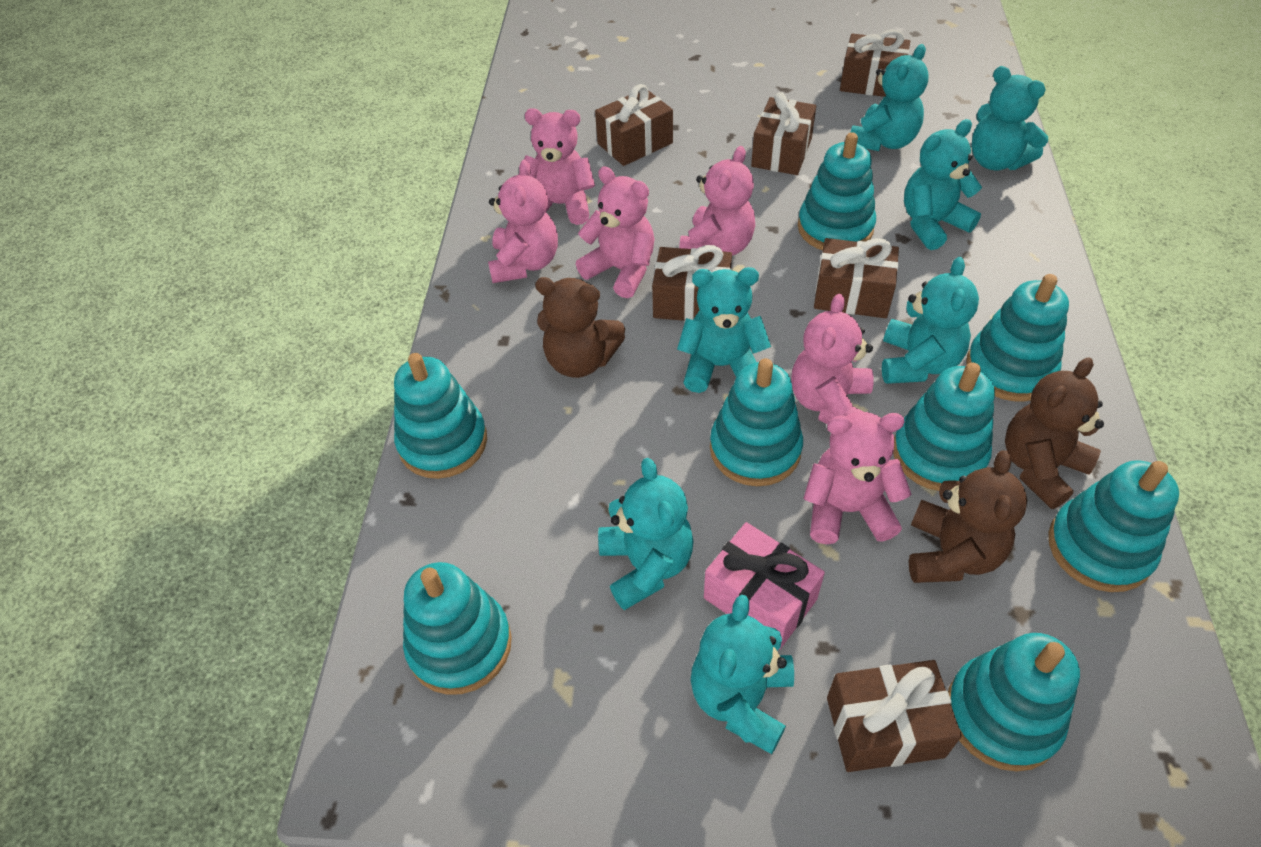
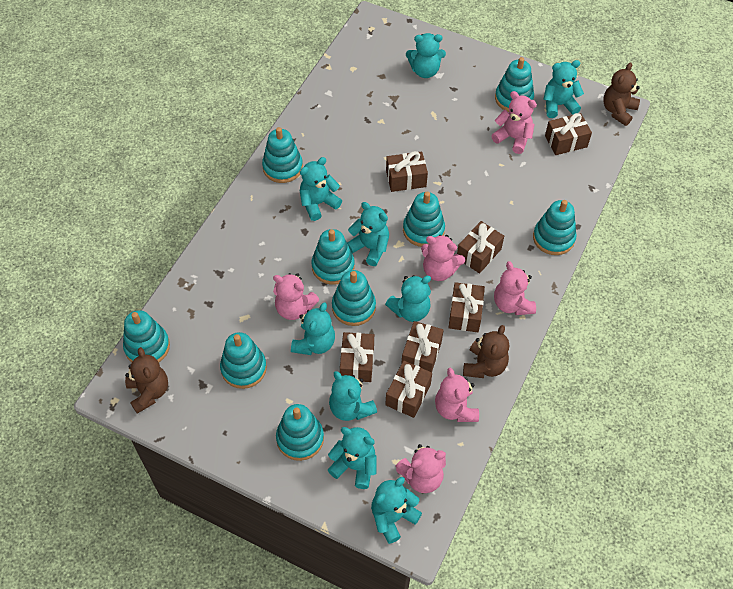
brown gift: [595,84,673,166] [652,245,732,321] [751,92,816,175] [814,238,899,318] [827,660,962,772] [840,29,910,97] = 6 -> [340,332,374,382] [385,361,432,418] [386,151,428,192] [401,321,444,372] [448,282,485,332] [457,221,504,274] [545,113,592,155] = 7
pink gift: [704,522,825,650] = 1 -> none = 0
turquoise stacking toy: [394,353,487,479] [403,562,512,695] [710,358,803,486] [798,132,876,250] [893,362,995,491] [948,633,1080,772] [966,274,1069,401] [1048,461,1179,592] = 8 -> [123,310,170,362] [220,332,267,389] [262,127,303,183] [276,404,324,461] [311,229,355,285] [332,270,376,326] [403,191,445,247] [495,57,534,112] [533,200,577,255] = 9
turquoise teddy bear: [598,458,694,610] [677,267,771,393] [691,595,794,754] [850,44,929,151] [882,257,979,384] [904,119,982,250] [971,66,1048,170] = 7 -> [291,302,335,355] [300,157,342,221] [328,427,377,489] [329,371,377,421] [347,202,389,266] [371,477,422,544] [385,275,431,322] [406,33,446,78] [543,60,584,118] = 9

